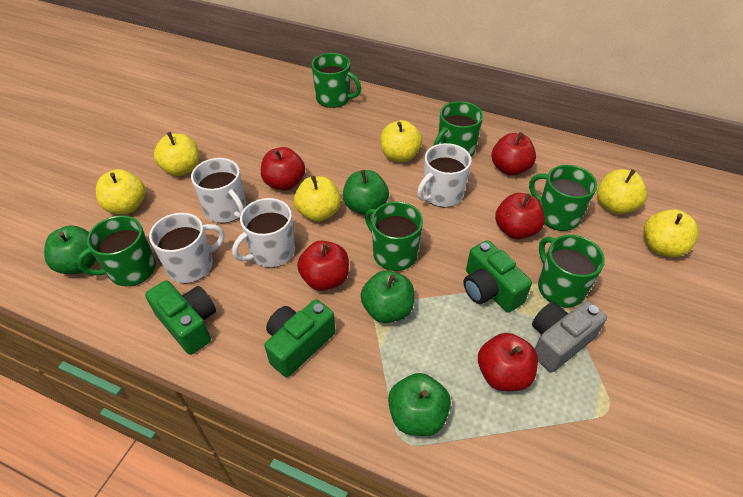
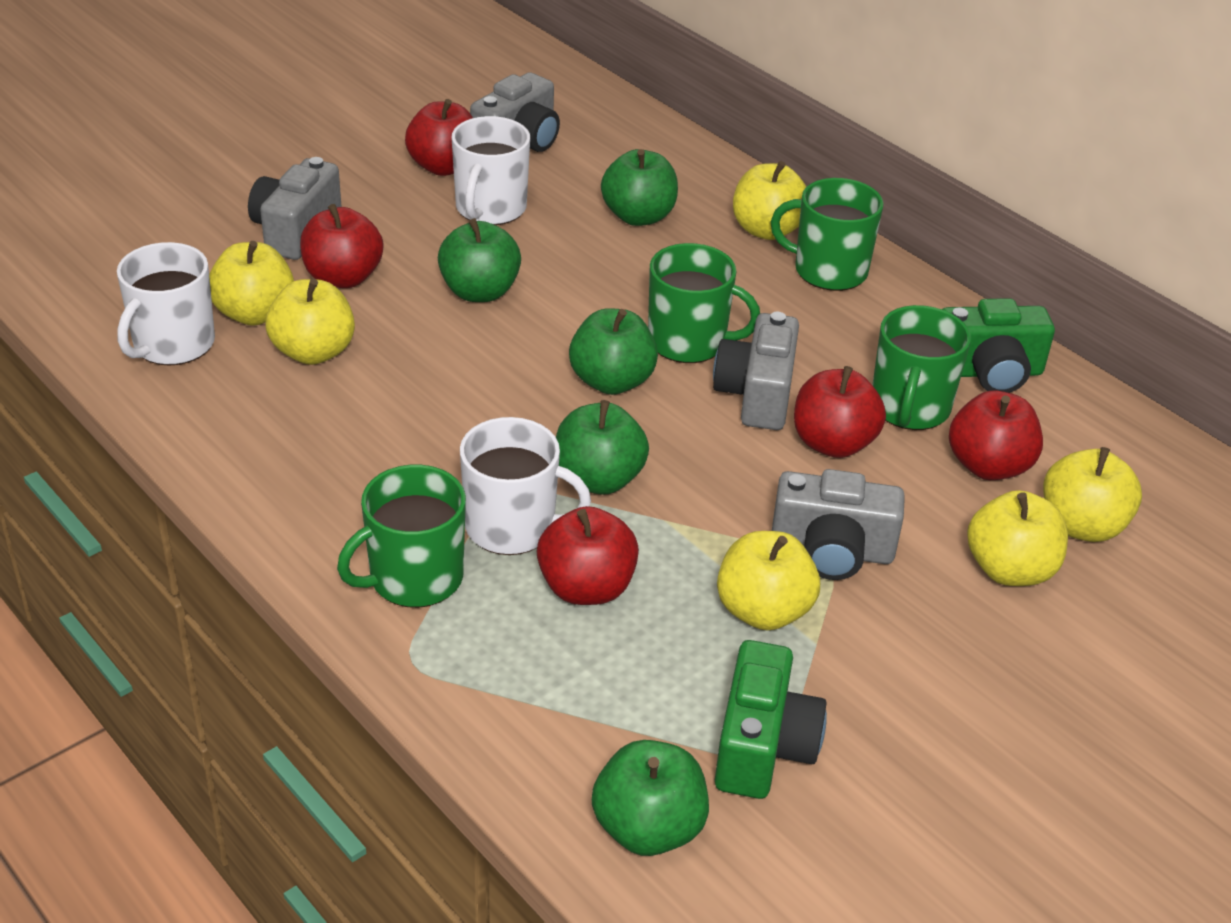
green apple: [44,225,97,274] [343,170,389,215] [360,270,414,323] [388,373,451,436] = 4 -> [438,218,521,302] [556,400,649,495] [569,308,658,395] [592,740,709,856] [601,149,678,226] = 5
green camera: [145,280,216,355] [264,299,336,377] [464,240,532,313] = 3 -> [715,640,827,799] [942,298,1055,393] = 2
green mug: [77,215,156,286] [311,53,361,108] [365,201,423,271] [434,101,483,157] [529,165,597,231] [538,235,605,307] = 6 -> [337,465,466,608] [648,243,760,363] [771,178,884,291] [872,305,971,430] = 4
grey camera: [532,301,607,373] = 1 -> [248,157,342,260] [470,72,560,152] [713,312,799,430] [772,469,905,580] = 4
white mug: [149,213,225,283] [191,158,246,223] [232,198,295,267] [417,143,472,207] = 4 -> [117,242,215,366] [452,116,530,225] [460,417,591,555] = 3

